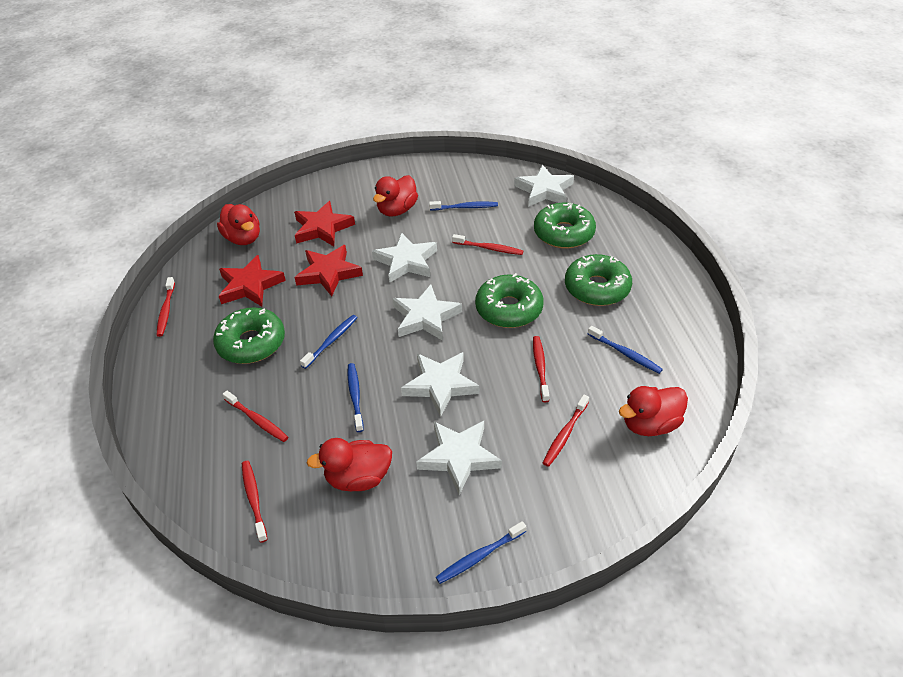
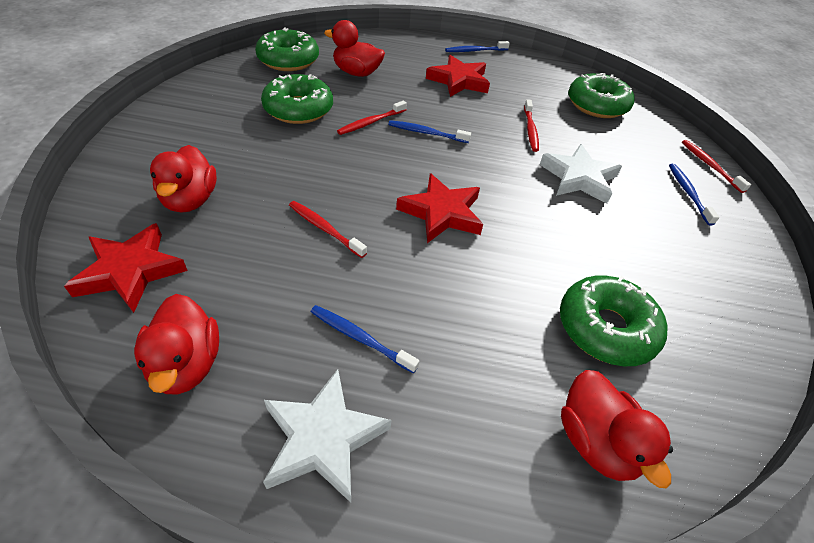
blue toothbrush: [300,315,358,369] [347,363,364,432] [429,201,498,210] [436,521,526,584] [588,326,663,374] = 5 -> [311,305,419,373] [388,120,471,143] [445,41,510,52] [669,164,719,225] = 4
red toothbrush: [156,277,175,337] [222,391,288,442] [242,461,268,543] [452,234,523,255] [533,336,549,403] [543,395,589,467] = 6 -> [289,201,367,258] [337,101,407,135] [524,99,539,152] [682,140,751,193] = 4
white star: [372,232,437,283] [392,284,462,341] [401,352,479,417] [416,421,502,495] [514,165,574,207] = 5 -> [263,369,391,503] [540,144,622,204] = 2

